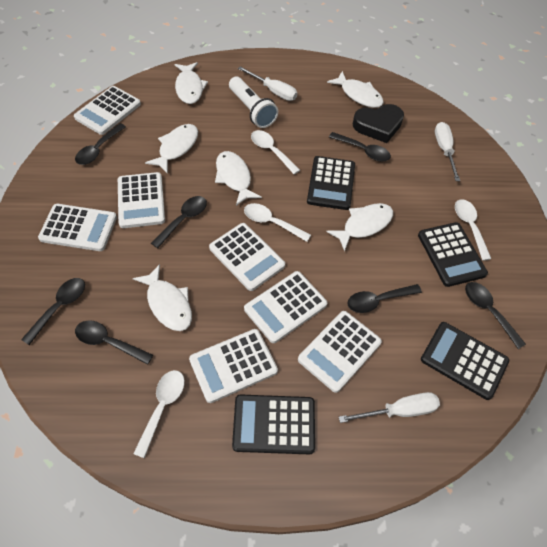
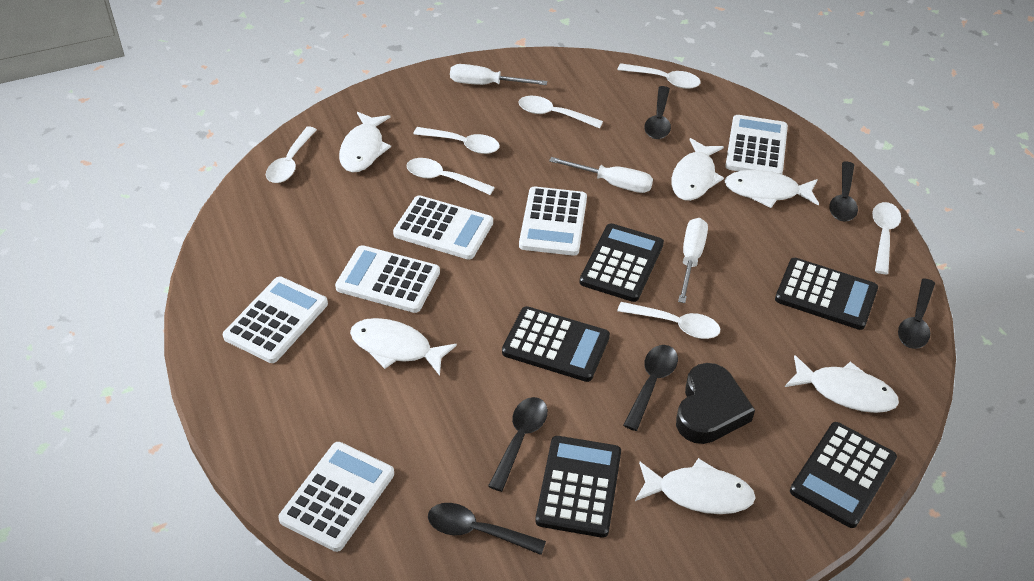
black calculator: [232,394,315,454] [307,156,355,210] [418,222,488,287] [421,322,509,400] = 4 -> [502,306,610,382] [535,436,621,538] [579,223,664,302] [775,258,878,330] [790,422,897,528] = 5
black spoon: [21,278,85,345] [75,123,126,165] [75,320,153,365] [151,196,207,248] [329,132,391,161] [348,284,422,313] [465,282,526,349] = 7 -> [428,503,546,555] [488,397,548,492] [623,345,678,431] [644,86,671,139] [829,161,858,221] [898,278,935,349] = 6
white calculator: [38,204,117,251] [74,86,141,135] [118,172,165,228] [189,329,278,403] [209,223,285,291] [244,271,327,343] [298,311,382,393] = 7 -> [223,277,328,363] [278,442,394,552] [335,245,440,313] [393,195,493,260] [519,187,587,256] [725,115,788,174] = 6
white flashlight: [229,77,278,128] = 1 -> none = 0
white spoon: [133,370,185,458] [244,203,311,242] [251,130,300,174] [455,199,491,261] = 4 -> [266,126,317,183] [406,158,495,195] [414,127,500,154] [518,96,603,129] [617,302,720,339] [618,63,701,89] [872,202,901,274] = 7

